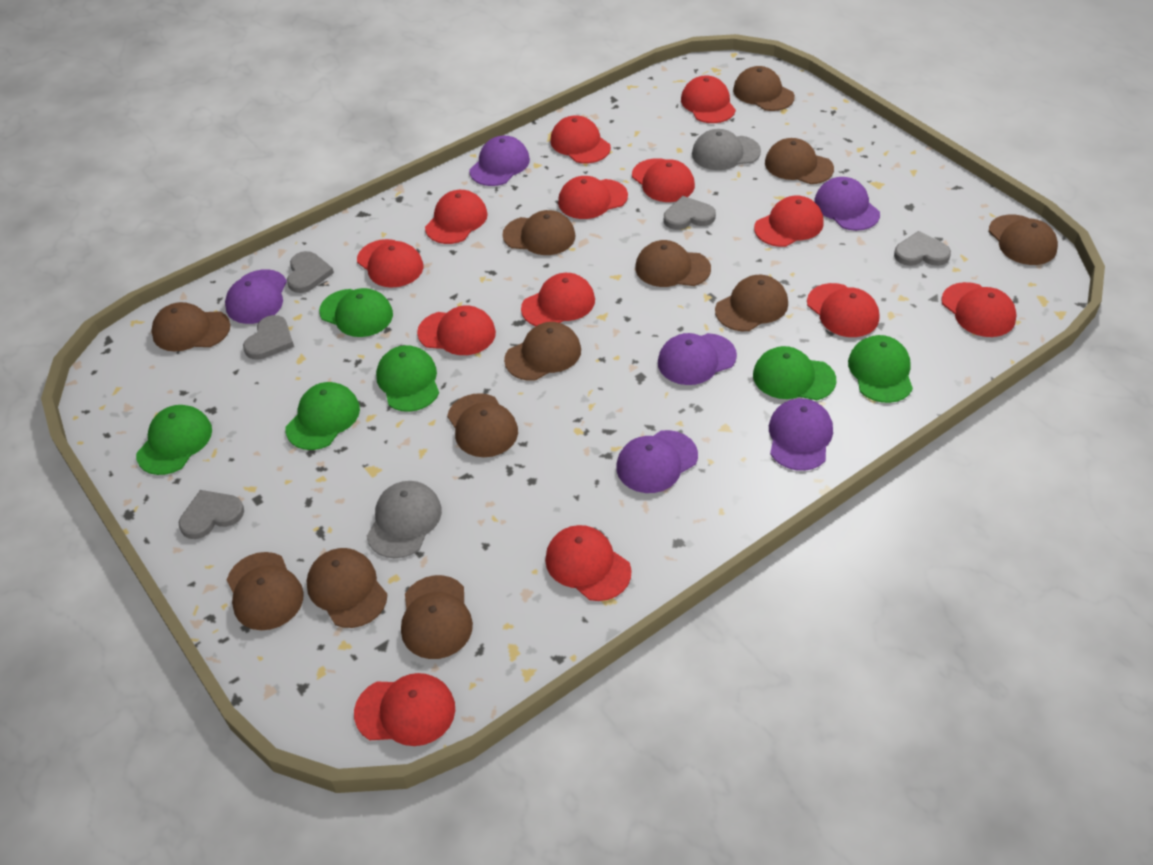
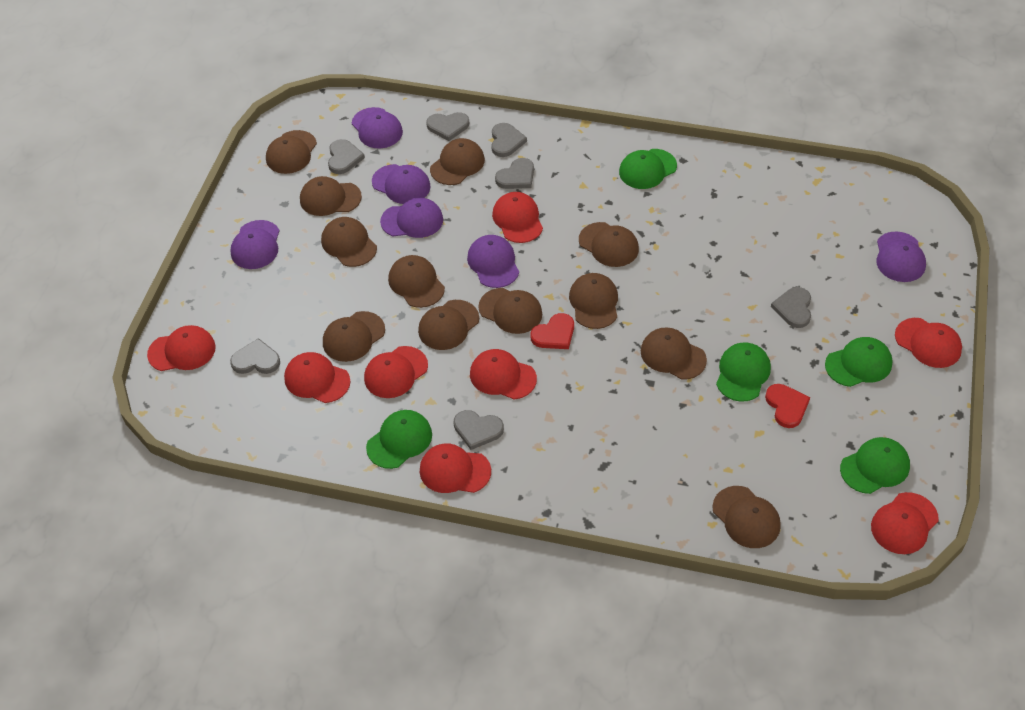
green cap: [136,405,212,475] [286,382,360,450] [319,288,393,337] [376,345,439,412] [753,346,836,400] [848,335,913,403] = 6 -> [366,410,432,469] [619,149,677,189] [716,342,771,402] [825,337,893,387] [840,437,910,494] = 5
grey cap: [367,481,442,558] [692,129,761,170] = 2 -> none = 0
grey heart: [179,490,244,539] [243,315,294,360] [287,251,334,293] [664,196,716,230] [894,231,951,266] = 5 -> [230,338,280,374] [328,139,365,174] [426,112,469,141] [454,410,504,450] [491,123,527,157] [495,158,534,189] [771,287,811,328] = 7
red cap: [354,673,455,746] [357,239,423,288] [417,305,496,355] [425,190,488,244] [521,273,595,326] [545,525,632,601] [550,115,611,164] [558,176,628,219] [632,158,695,202] [681,75,736,123] [754,196,824,247] [807,283,879,337] [941,282,1017,337] = 13 -> [147,325,216,371] [284,352,350,403] [364,346,428,398] [420,444,491,493] [470,349,537,400] [492,192,543,243] [871,492,939,554] [895,318,962,368] = 8
red heart: none = 0 -> [530,313,574,349] [765,384,810,428] = 2

